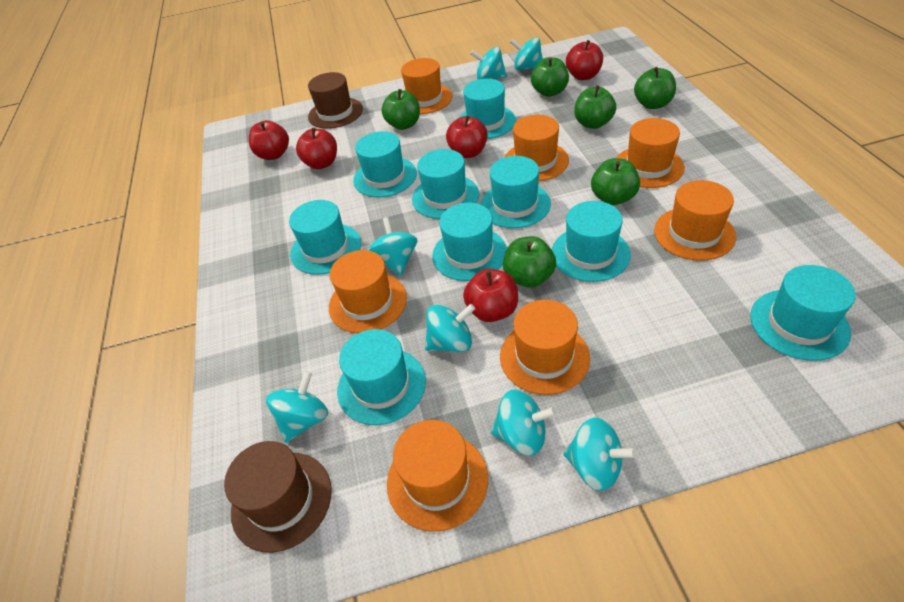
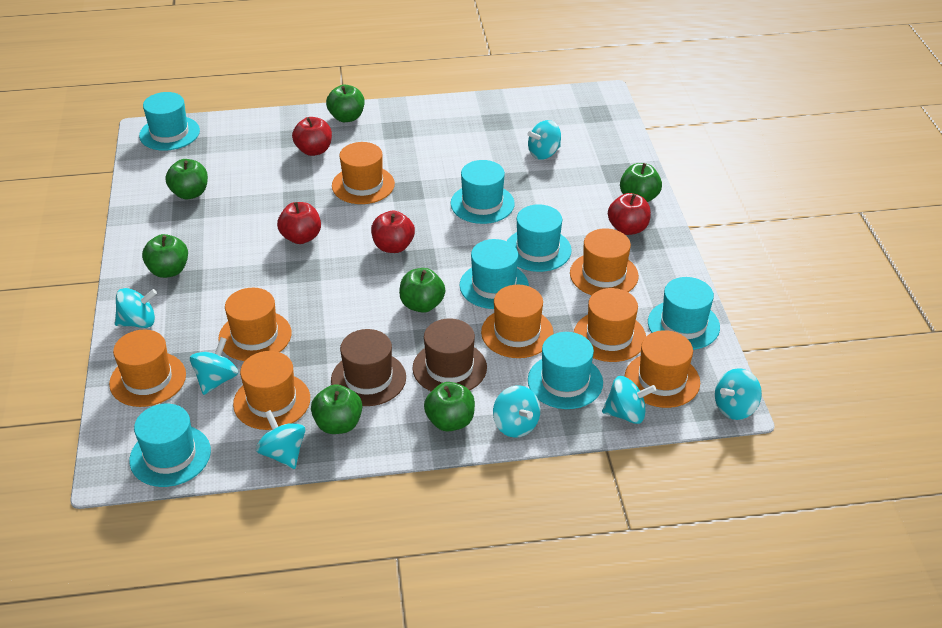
green apple: [381,89,420,130] [503,236,556,288] [531,57,569,97] [574,85,616,129] [591,158,640,205] [634,67,676,109] = 6 -> [142,234,188,278] [165,159,208,200] [311,384,362,434] [326,85,364,122] [399,268,445,313] [424,382,475,432] [620,163,662,202] = 7
orange hat: [329,250,407,333] [387,420,488,532] [401,58,452,114] [500,300,590,395] [505,115,569,181] [616,118,685,188] [654,180,736,261] = 7 -> [109,330,186,407] [218,288,291,361] [233,351,310,430] [332,142,395,204] [481,285,554,358] [570,228,639,295] [574,288,646,362] [625,330,700,408] = 8
red apple: [249,120,289,160] [296,128,337,169] [446,116,488,158] [463,269,518,322] [566,40,603,80] = 5 -> [277,202,321,244] [292,117,332,156] [371,211,415,253] [608,193,651,235] = 4
turquoise hat: [289,200,361,275] [337,329,426,425] [353,131,417,197] [412,149,479,219] [432,203,507,281] [459,79,516,139] [480,156,551,228] [552,201,631,282] [750,265,856,361] = 9 -> [129,404,211,487] [139,92,200,151] [451,160,515,224] [459,239,529,309] [507,204,572,272] [528,332,603,409] [648,277,720,350] = 7

